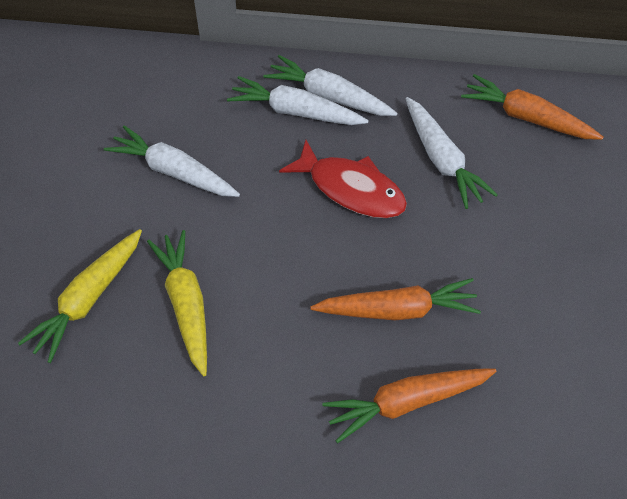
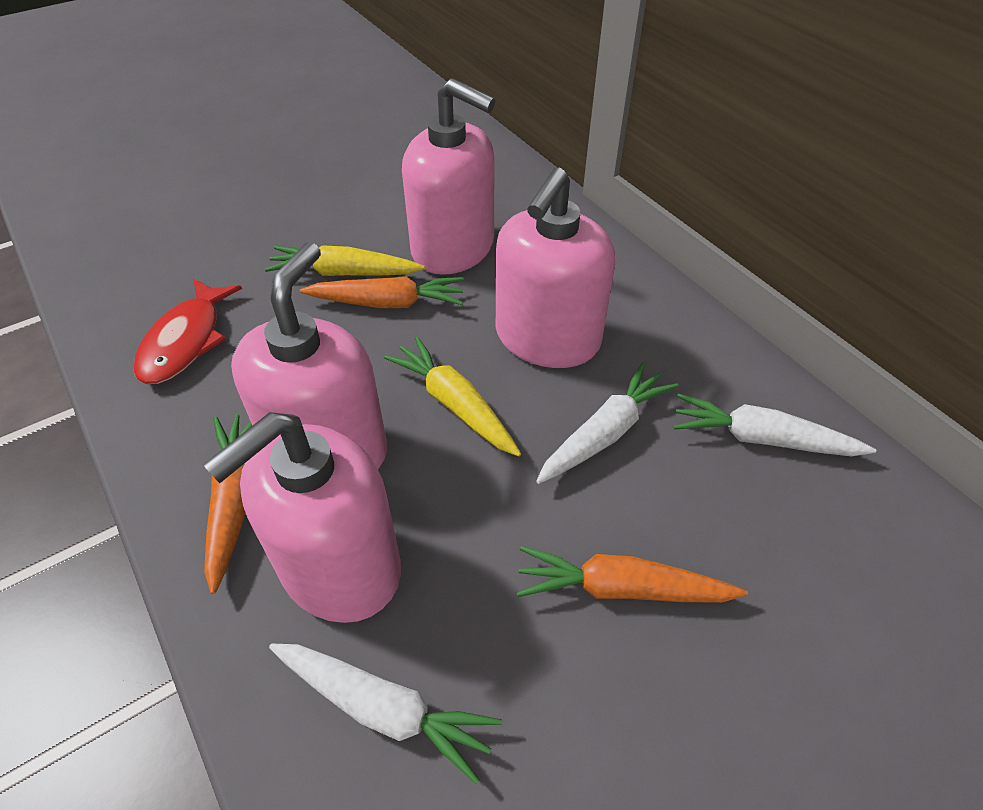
pink soap dispenser: none = 0 -> [203,412,401,623] [231,242,387,469] [402,78,496,275] [496,168,615,368] = 4
white carrot: [104,125,240,197] [227,76,369,125] [263,55,397,116] [405,97,498,209] = 4 -> [269,643,502,784] [536,362,679,484] [674,393,876,456] = 3

